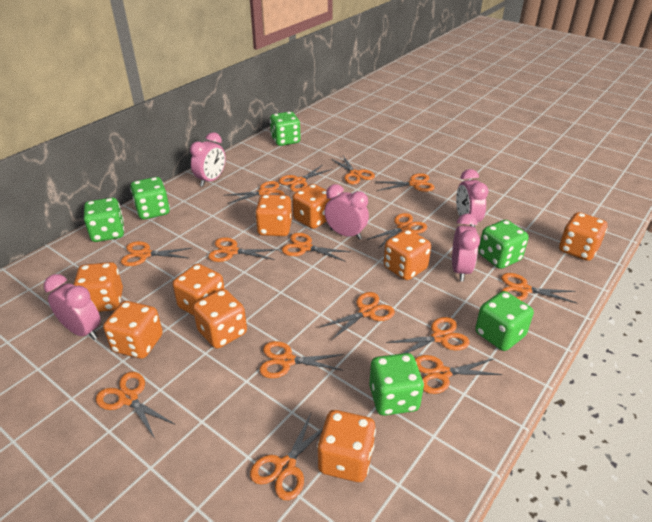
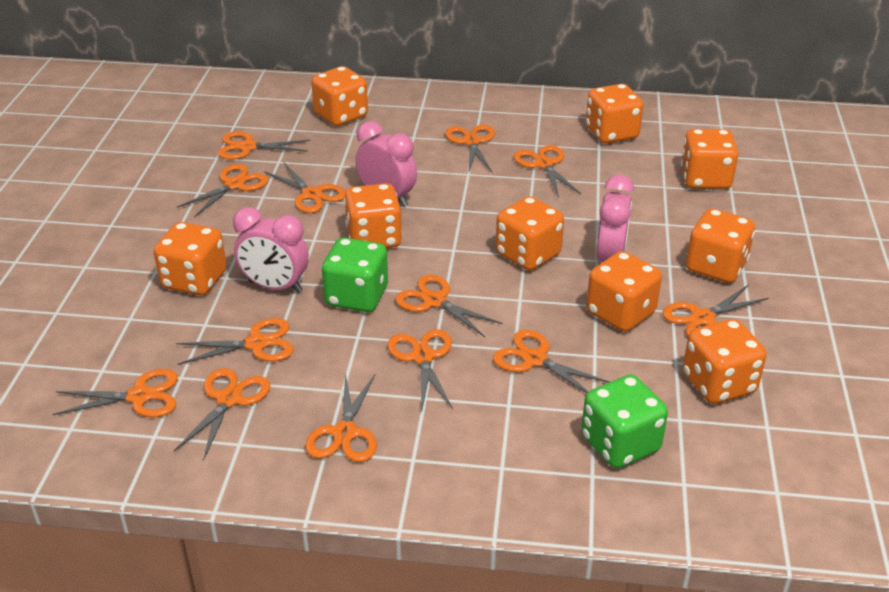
green dice: [84,198,124,242] [130,177,170,219] [270,112,301,146] [369,353,424,416] [475,291,534,351] [478,220,529,269] = 6 -> [322,238,388,312] [581,375,668,468] = 2
orange scissors: [96,372,174,439] [121,241,192,266] [208,237,279,262] [223,181,285,204] [250,413,323,500] [259,341,344,378] [279,165,332,192] [282,233,351,262] [320,292,395,340] [331,156,375,184] [367,213,427,248] [378,173,435,192] [386,317,470,354] [415,355,502,394] [501,273,577,303] = 15 -> [52,369,178,418] [174,368,270,460] [176,318,294,365] [177,164,269,217] [218,131,310,160] [264,163,346,213] [305,373,377,462] [387,329,453,410] [395,275,503,337] [445,125,495,173] [493,330,610,393] [514,145,581,197] [662,284,769,336] = 13
pink clock: [44,274,101,340] [190,132,226,186] [324,184,369,240] [452,214,480,282] [456,169,488,227] = 5 -> [233,207,309,293] [355,121,417,207] [596,175,634,262] = 3

